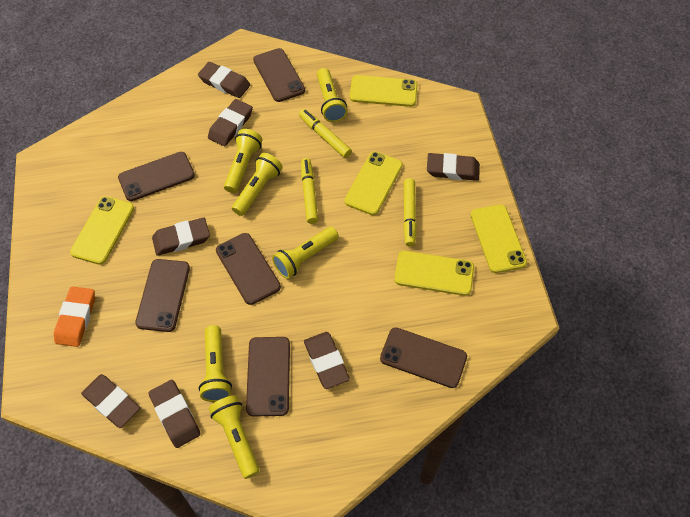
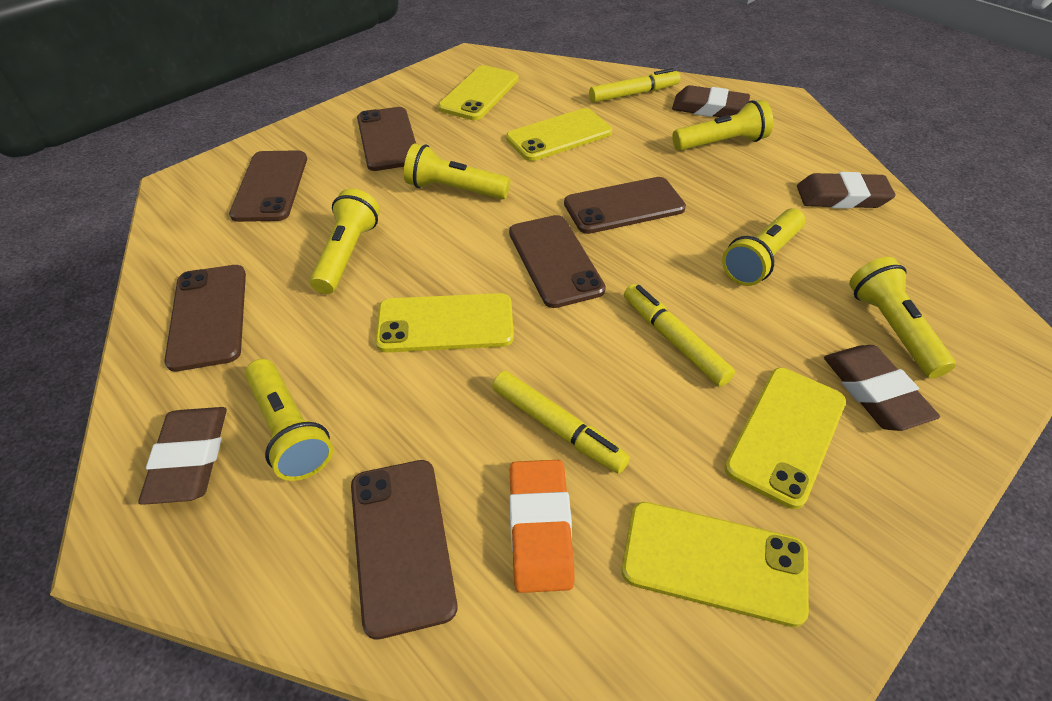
brown eraser: [81,374,140,428] [149,380,200,448] [152,217,210,256] [198,62,250,98] [208,99,253,146] [304,332,350,389] [427,153,480,181] = 7 -> [138,407,227,505] [672,85,750,117] [797,172,896,209] [824,345,940,431] = 4

